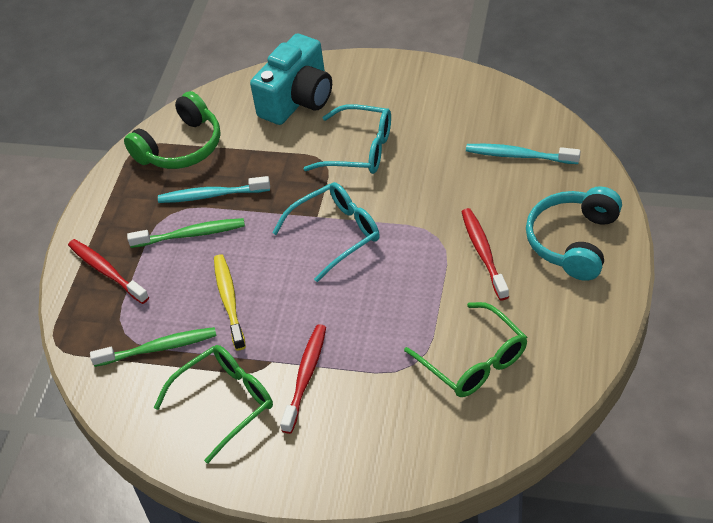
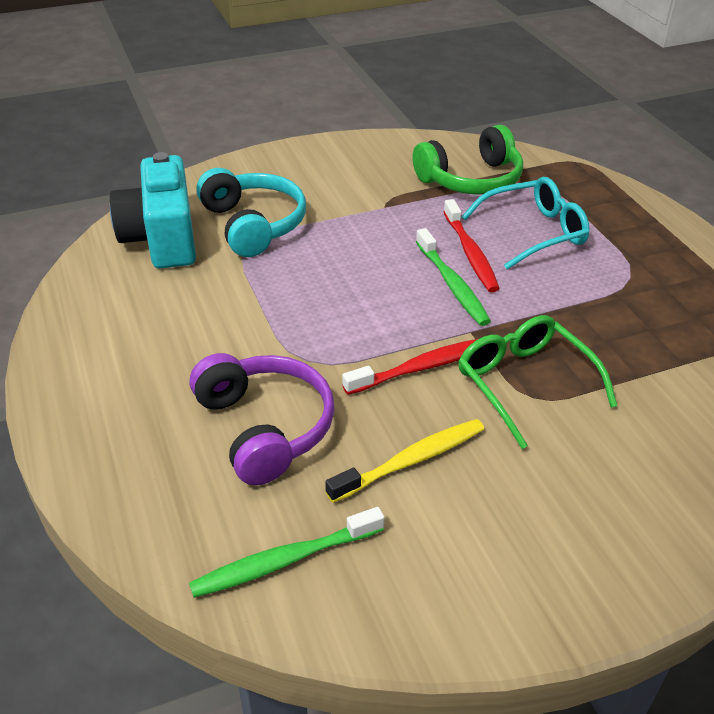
green glasses: [154,345,273,464] [404,302,527,397] = 2 -> [458,315,617,449] = 1
purple headphones: none = 0 -> [190,353,335,485] = 1
red toothbrush: [68,239,149,304] [280,324,326,434] [462,208,509,300] = 3 -> [342,339,478,395] [443,199,500,292] = 2
turquoise glasses: [272,182,380,282] [303,104,391,174] = 2 -> [461,177,590,270] = 1
turquoise toothbrush: [158,176,270,203] [466,144,580,164] = 2 -> none = 0

